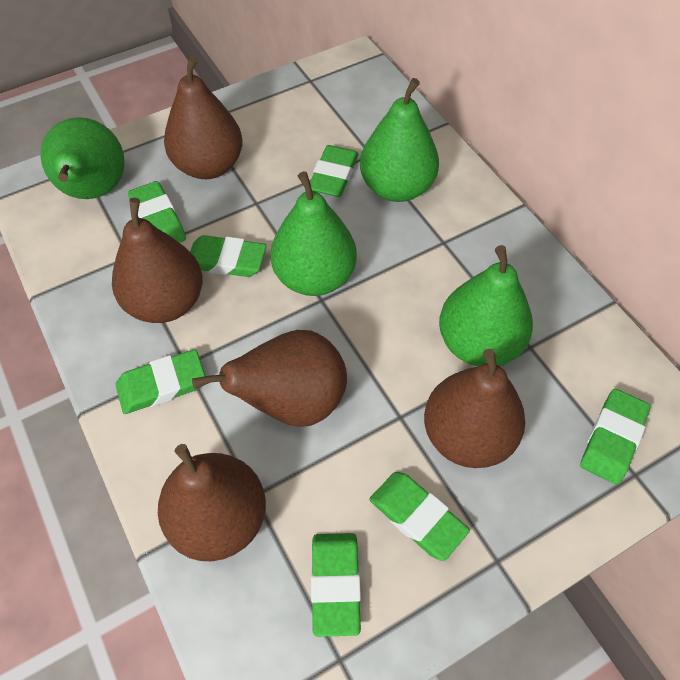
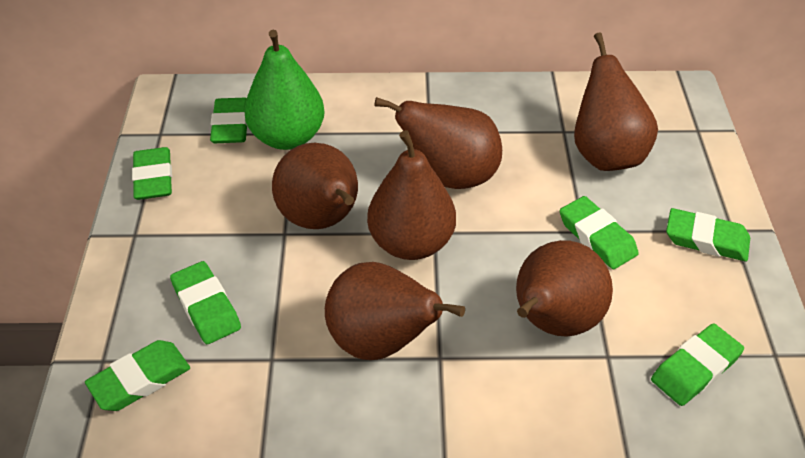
brown pear: [112,198,203,323] [158,444,266,561] [164,56,243,179] [192,330,347,427] [424,349,525,468] = 5 -> [272,143,358,229] [325,262,465,360] [367,130,456,260] [374,97,502,189] [516,240,613,337] [574,32,658,171] = 6
green pear: [41,117,125,199] [270,171,357,296] [360,78,439,202] [439,245,533,366] = 4 -> [244,30,325,150] = 1

